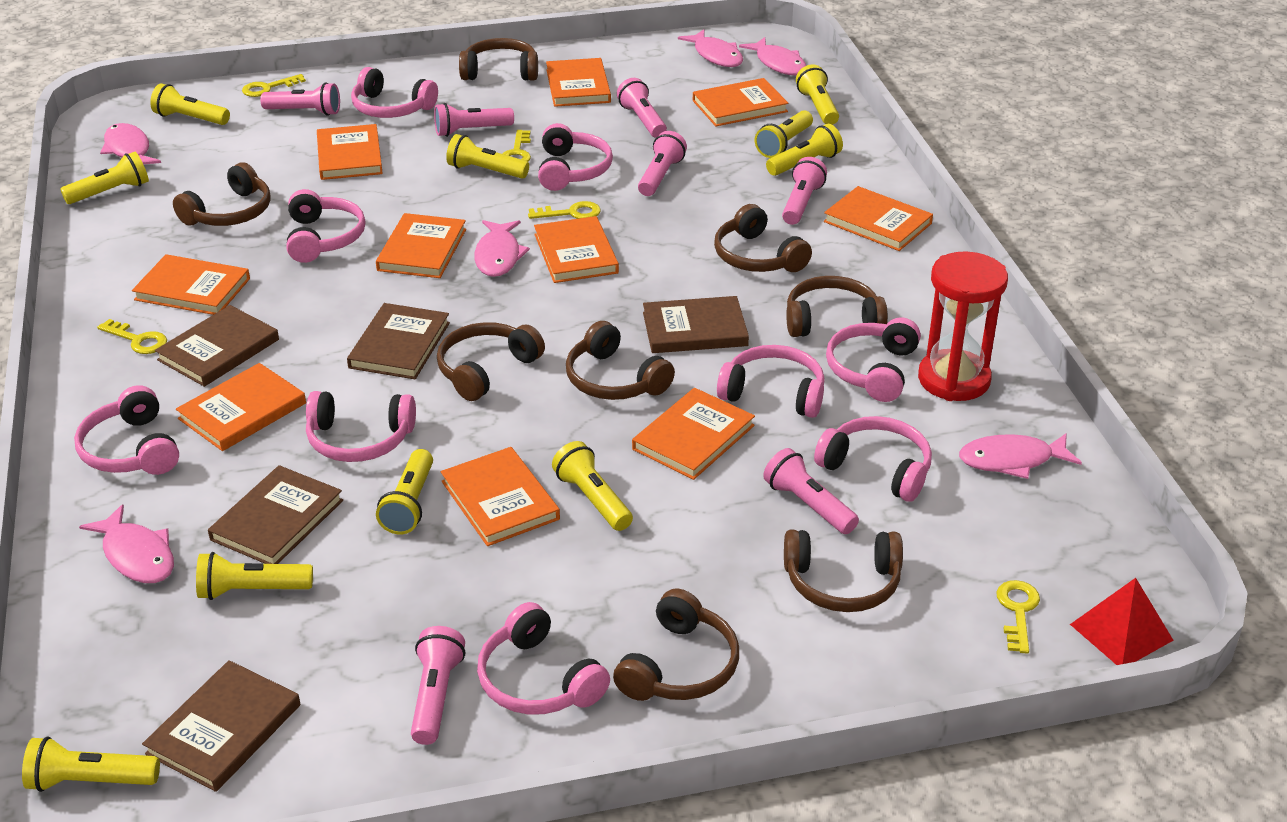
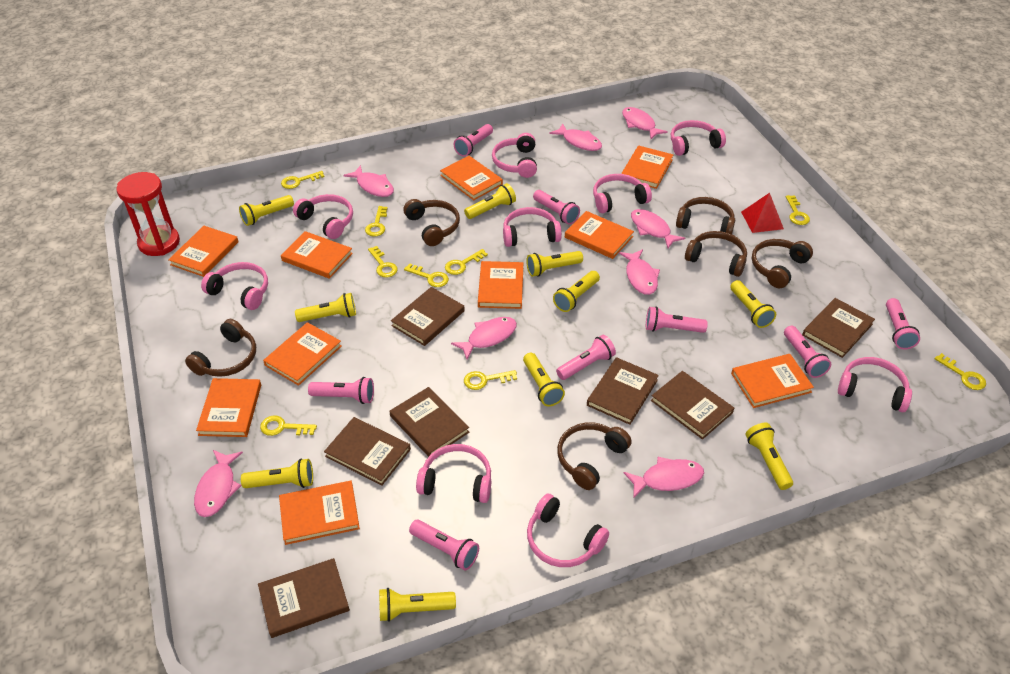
brown book: [142,660,300,792] [155,305,279,387] [208,465,343,564] [347,303,450,379] [643,296,749,353] = 5 -> [258,558,350,638] [324,417,411,486] [389,387,469,457] [391,287,465,346] [587,357,659,425] [651,371,734,440] [802,298,875,358] = 7
brown headphones: [173,162,271,226] [437,322,545,401] [459,38,538,81] [566,321,675,400] [613,589,739,701] [714,204,812,272] [784,530,903,612] [786,276,888,337] = 8 -> [185,319,256,377] [403,199,460,246] [557,422,632,490] [676,197,735,234] [685,231,747,277] [752,239,813,288] = 6
pink fish: [79,504,174,583] [100,123,161,164] [474,220,530,277] [678,30,743,67] [739,37,806,75] [959,433,1082,479] = 6 -> [194,450,243,517] [343,165,394,197] [451,317,517,359] [549,123,602,151] [619,249,660,295] [622,107,668,139] [624,457,704,498] [631,209,685,248] = 8
pink flashlight: [260,82,340,116] [411,626,465,745] [434,103,514,137] [617,78,667,138] [638,131,687,196] [763,448,859,534] [782,157,827,225] = 7 -> [308,377,374,404] [409,520,479,570] [454,124,493,156] [533,190,580,225] [556,335,616,380] [646,307,708,333] [784,326,831,378] [886,298,920,349] = 8
yellow key: [97,319,167,354] [242,74,306,97] [502,130,531,162] [528,201,601,219] [996,580,1040,654] = 5 -> [260,415,317,436] [281,171,324,189] [365,206,388,237] [368,246,398,277] [404,263,449,287] [445,249,488,275] [464,370,517,390] [786,195,810,225] [934,353,986,390] = 9

